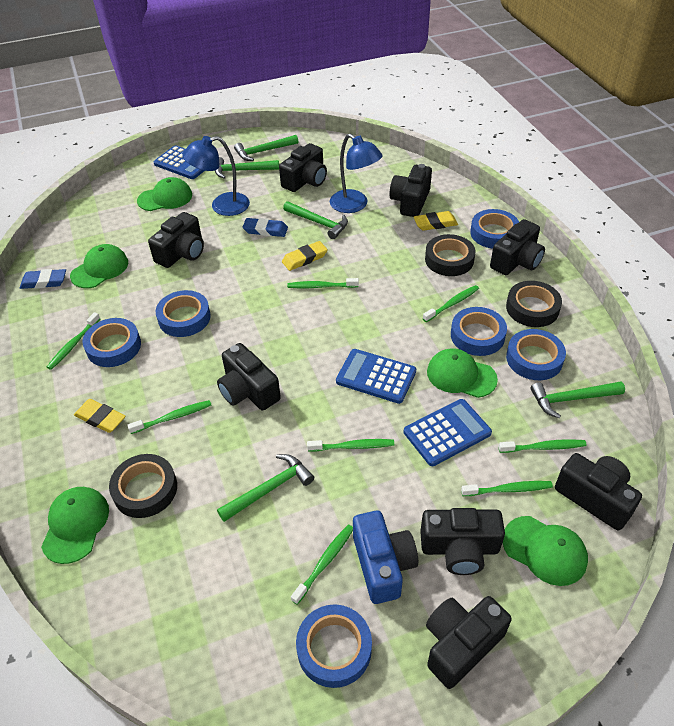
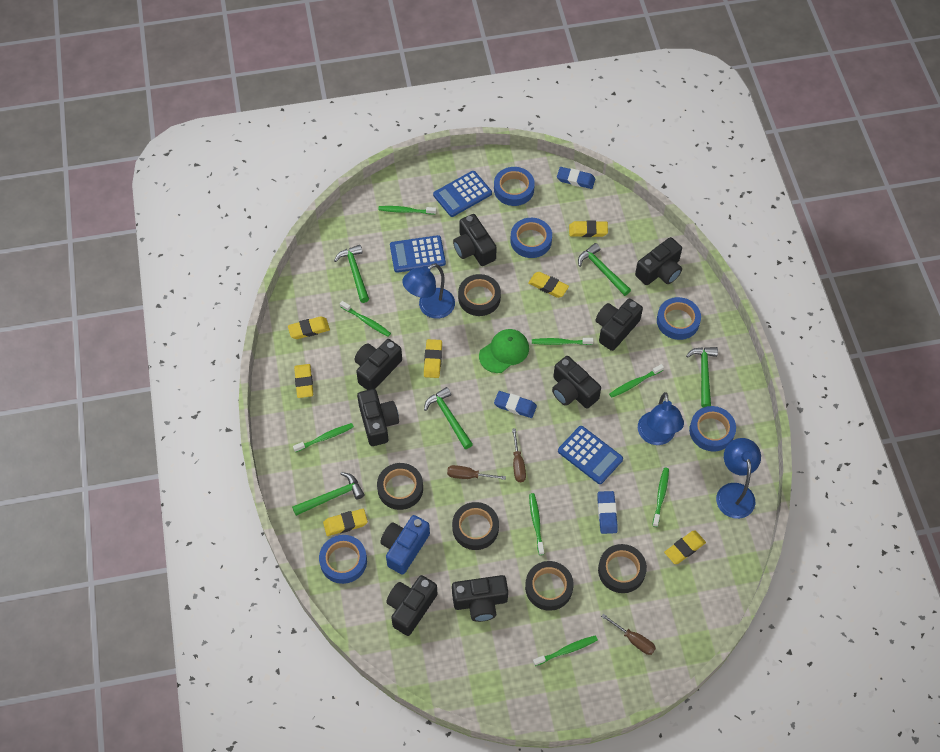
black tape: [109,454,177,518] [425,234,475,276] [506,281,562,327] = 3 -> [377,463,423,510] [452,502,499,550] [458,274,501,316] [525,561,574,611] [598,544,647,593] = 5
blue eraser: [20,269,66,289] [243,218,288,237] = 2 -> [494,391,537,418] [557,167,595,189] [597,491,618,534] = 3
blue lamp: [182,136,250,216] [330,134,383,213] = 2 -> [402,263,455,319] [638,392,684,445] [716,438,761,519] = 3
blue tape: [83,318,141,367] [155,290,211,337] [296,605,372,688] [451,307,507,356] [470,209,519,249] [506,329,566,380] = 6 -> [319,535,367,584] [494,167,535,206] [510,218,552,258] [657,297,701,340] [689,406,736,452] = 5
brown screwdriver: none = 0 -> [447,465,506,480] [512,428,526,482] [601,614,656,655] = 3
green cap: [41,487,109,564] [70,244,128,288] [137,177,192,211] [427,348,498,398] [503,516,588,586] = 5 -> [479,329,529,373] = 1
yellow eraser: [74,399,126,433] [282,241,328,271] [414,211,458,231] = 3 -> [288,316,330,339] [294,364,313,398] [323,509,368,536] [424,339,442,378] [528,272,569,298] [569,221,608,237] [664,531,706,564] = 7

